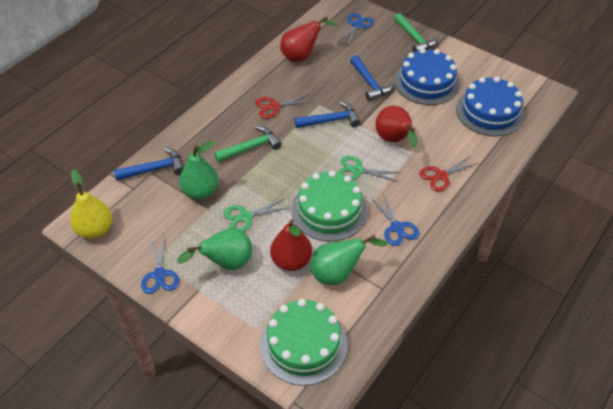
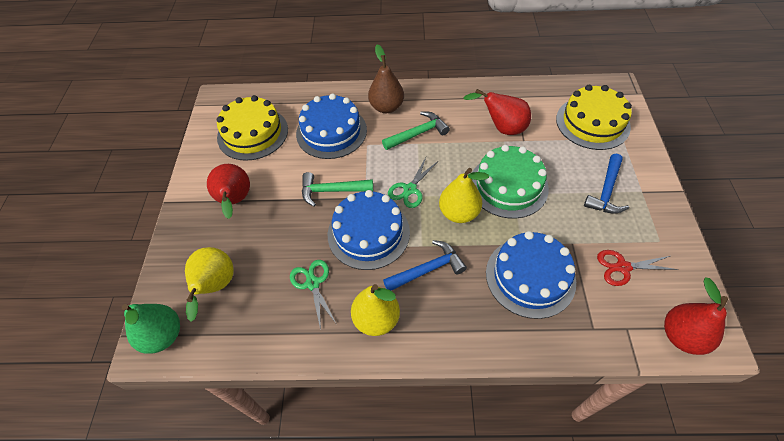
blue cake: [394,48,460,105] [456,76,525,136] = 2 -> [296,93,367,159] [328,190,410,270] [486,231,576,319] = 3
blue hammer: [114,147,184,181] [294,101,360,128] [350,55,394,101] = 3 -> [383,240,467,291] [584,154,629,214] = 2
blue scissors: [141,235,179,294] [338,13,374,46] [371,193,419,246] = 3 -> none = 0
brown pear: none = 0 -> [368,44,404,113] = 1
green cake: [260,299,348,386] [292,171,368,241] = 2 -> [472,145,549,219] = 1
green pear: [177,228,252,270] [179,141,219,200] [311,235,388,285] = 3 -> [122,304,180,354] = 1
red scissors: [255,94,311,119] [419,155,479,192] = 2 -> [597,250,678,286] = 1
yellow cake: none = 0 -> [217,95,288,161] [556,85,632,150] = 2
yellow pear: [70,169,112,239] = 1 -> [185,247,234,322] [351,284,400,336] [439,168,489,223] = 3

